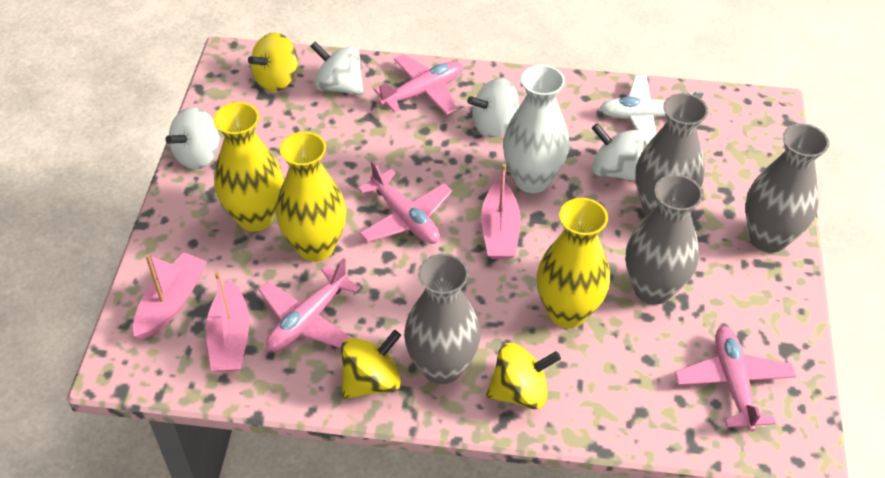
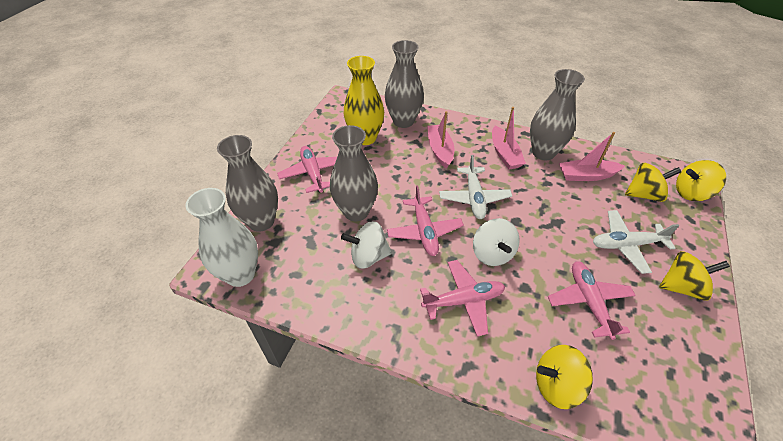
white plane: [600,75,704,146] = 1 -> [439,155,512,219] [593,210,679,274] = 2
white spinning top: [165,107,220,170] [310,41,364,95] [467,78,519,138] [592,123,644,181] = 4 -> [341,221,392,269] [473,218,520,266] = 2
yellow spinning top: [248,33,298,92] [341,330,401,399] [486,343,561,409] = 3 -> [536,345,593,409] [625,163,681,202] [659,251,730,301] [676,160,726,201] = 4
yellow vase: [213,102,283,232] [276,132,347,262] [536,198,610,328] = 3 -> [344,56,384,145] = 1

